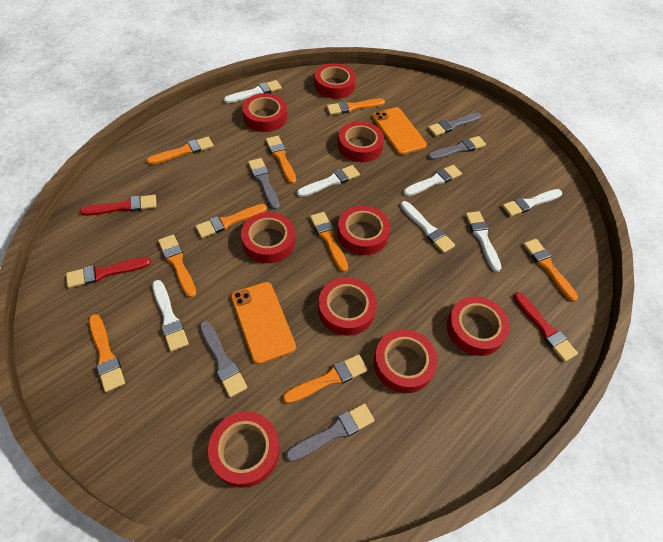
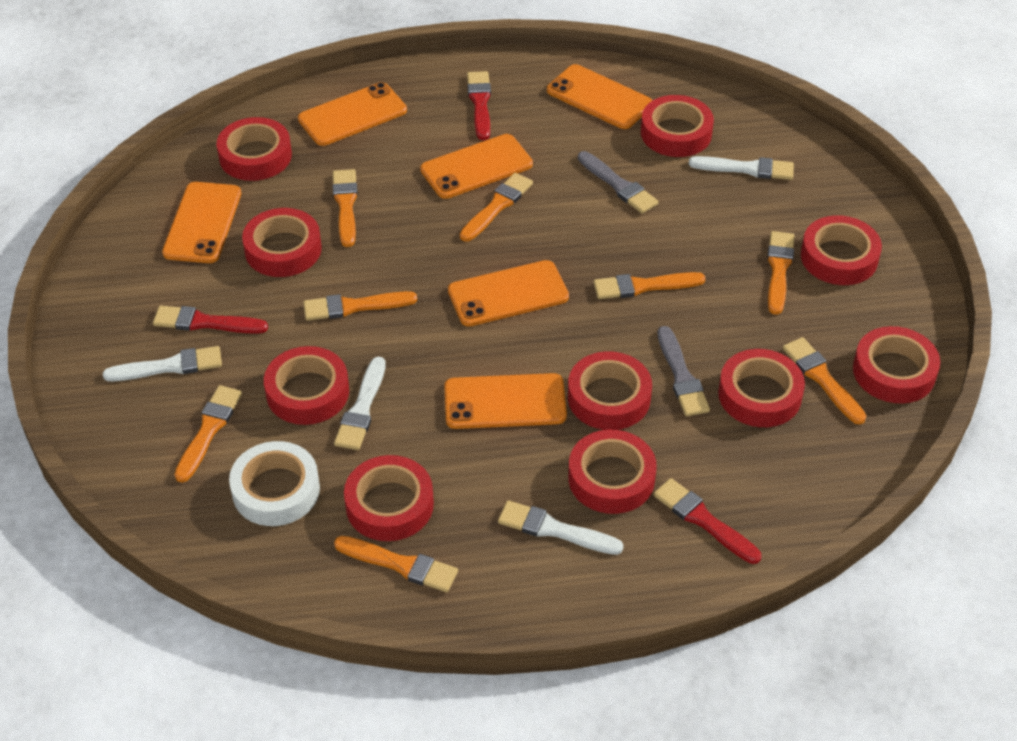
grey brush: [200,321,247,397] [248,158,280,210] [286,403,375,462] [427,136,486,160] [428,113,481,136] = 5 -> [578,151,658,214] [658,326,710,416] = 2
orange brush: [89,314,125,392] [146,137,214,165] [158,235,196,298] [195,204,267,238] [266,136,296,184] [283,354,368,404] [310,212,348,272] [326,99,385,115] [523,239,578,302] = 9 -> [175,385,242,483] [303,291,417,321] [333,169,358,247] [334,536,458,592] [460,173,533,242] [594,272,705,299] [767,231,795,315] [783,337,866,425] = 8
orange phone: [231,282,296,364] [372,107,427,155] = 2 -> [162,182,241,263] [298,82,407,146] [420,134,533,199] [444,373,567,429] [448,260,569,327] [547,64,653,129] = 6
red tape: [208,412,280,488] [241,212,295,263] [242,93,287,132] [315,63,356,99] [318,277,377,336] [337,205,390,255] [338,121,384,162] [374,329,438,393] [447,296,510,356] = 9 -> [217,117,292,181] [242,208,322,277] [264,346,349,425] [344,455,434,541] [568,351,652,430] [568,430,657,514] [641,95,714,157] [718,349,805,427] [801,215,882,285] [853,326,941,404] = 10
white brush: [152,280,189,352] [224,80,282,103] [297,165,360,197] [400,201,455,253] [403,165,462,196] [465,211,502,272] [502,189,562,217] = 7 -> [103,346,222,381] [334,357,386,450] [498,501,624,555] [689,156,794,180] = 4
white tape: none = 0 -> [229,441,320,526] = 1

